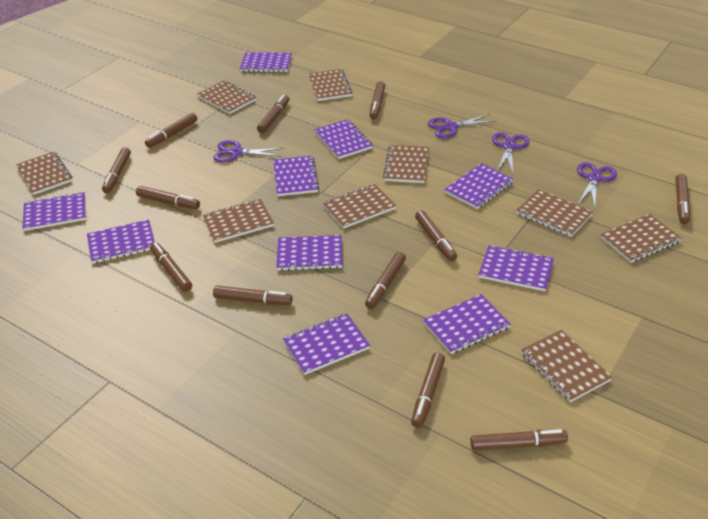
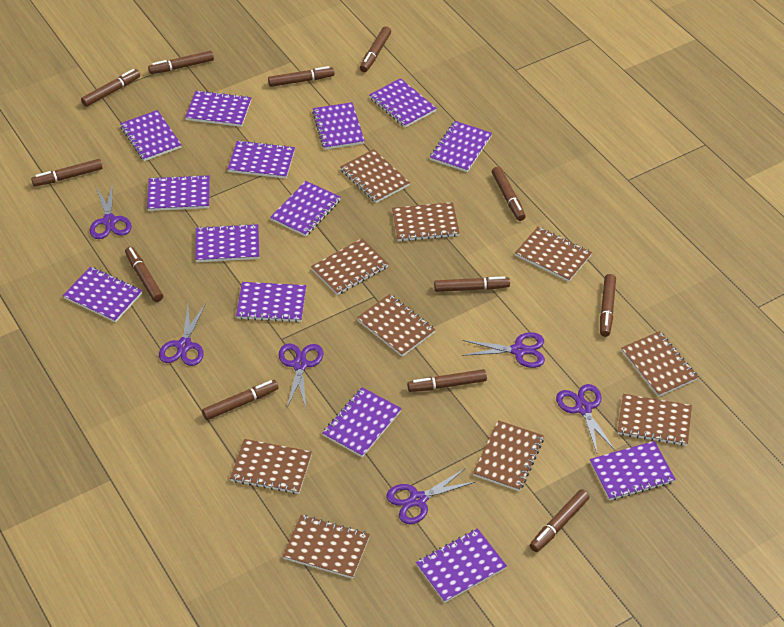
brown notebook: [16,152,72,195] [197,80,256,114] [203,199,274,243] [308,69,352,101] [323,184,396,229] [383,145,429,183] [516,189,593,237] [521,330,612,402] [601,214,682,263] = 9 -> [230,439,312,494] [283,515,370,579] [311,238,388,295] [340,149,410,203] [357,294,435,357] [392,202,460,242] [473,420,544,491] [515,227,592,282] [618,394,692,446] [621,331,698,397] = 10
purple notebook: [23,192,86,231] [87,220,155,264] [240,52,292,72] [273,156,319,196] [276,235,342,271] [283,314,370,375] [314,119,373,159] [423,294,511,354] [444,163,514,209] [478,245,554,291] = 10 -> [63,267,142,322] [120,110,182,161] [147,175,210,211] [185,90,251,127] [195,224,259,262] [228,140,295,178] [236,282,306,322] [270,181,341,237] [312,102,365,150] [323,387,402,457] [369,78,437,128] [416,528,507,603] [430,121,492,172] [590,441,676,500] = 14
purple scissors: [214,140,284,163] [428,114,494,138] [492,132,530,174] [577,162,617,209] = 4 -> [90,182,132,239] [159,303,206,366] [279,343,323,408] [387,468,475,524] [462,332,545,368] [556,384,616,455] = 6

